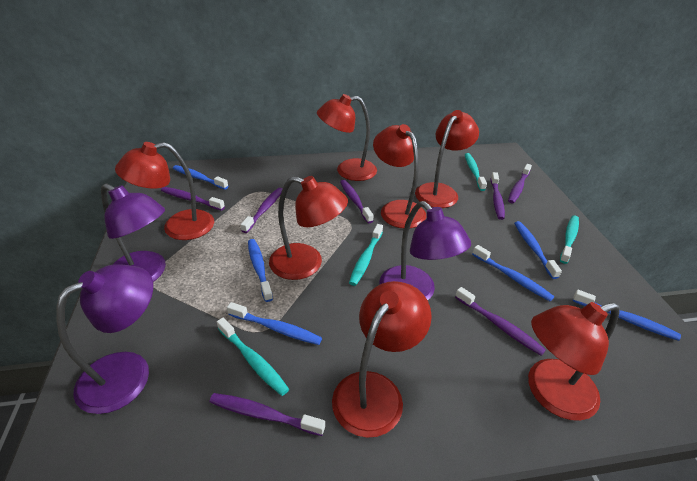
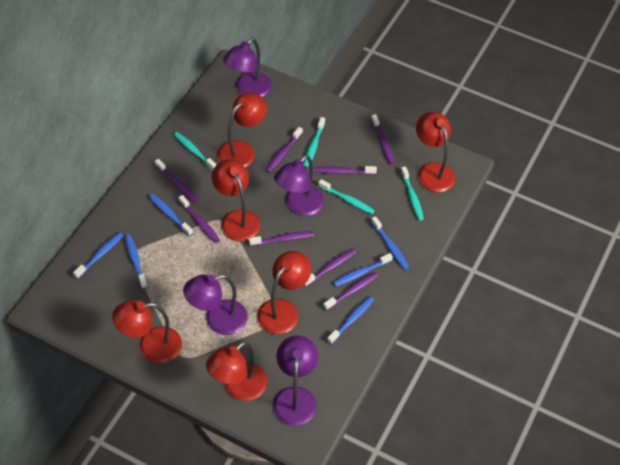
purple lamp: [56,264,153,414] [101,184,166,282] [380,201,471,300] = 3 -> [183,274,248,335] [223,38,272,97] [273,335,318,426] [274,155,324,216] = 4
purple toothbrush: [161,187,225,211] [209,393,325,436] [241,188,282,233] [340,180,374,223] [455,287,546,356] [491,172,505,220] [508,164,532,203] = 7 -> [155,159,199,203] [179,195,220,243] [249,231,314,246] [265,127,303,173] [304,248,356,287] [314,166,377,175] [323,272,378,311] [371,114,395,165] = 8
red lamp: [115,142,214,240] [269,176,348,280] [317,94,377,181] [332,281,432,438] [373,124,426,228] [415,110,479,208] [528,302,620,421] = 7 -> [112,300,182,363] [206,341,267,401] [212,159,260,242] [217,93,267,168] [257,251,311,334] [416,112,456,192] = 6

